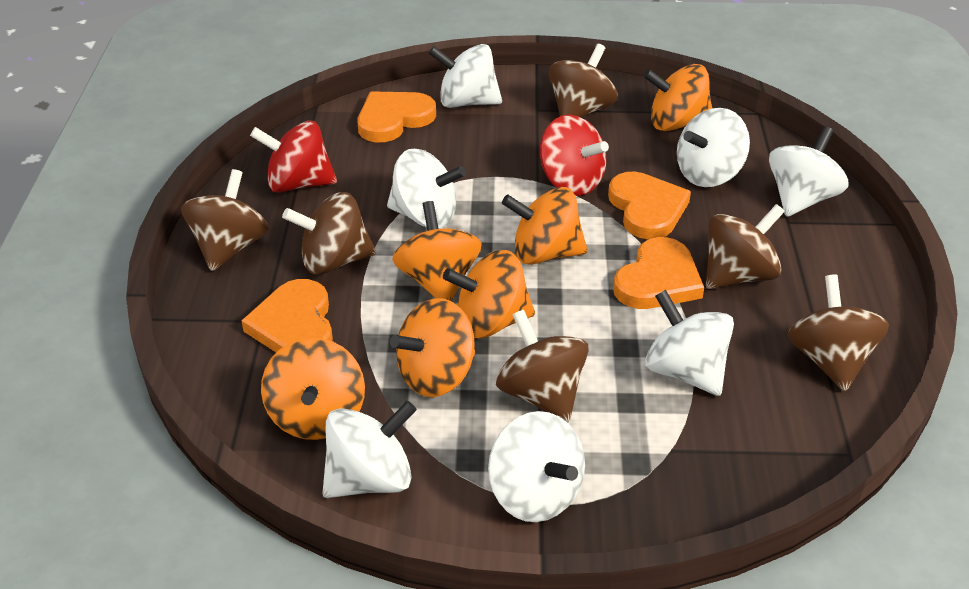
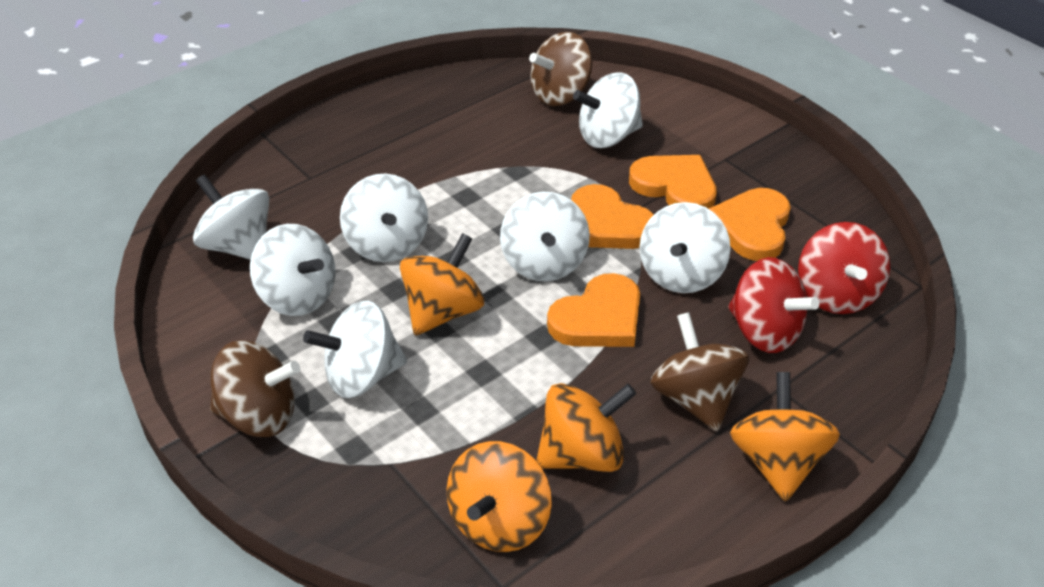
brown spinning top: [181,169,268,271] [282,192,376,275] [496,310,589,423] [548,44,618,118] [706,204,785,289] [788,274,889,391] = 6 -> [210,340,300,437] [529,32,592,106] [650,312,749,431] = 3
orange spinning top: [261,338,365,440] [390,298,475,397] [392,201,482,301] [443,250,535,338] [502,187,588,265] [643,64,712,131] = 6 -> [400,233,484,336] [447,441,552,552] [536,383,636,472] [730,372,840,502] = 4

